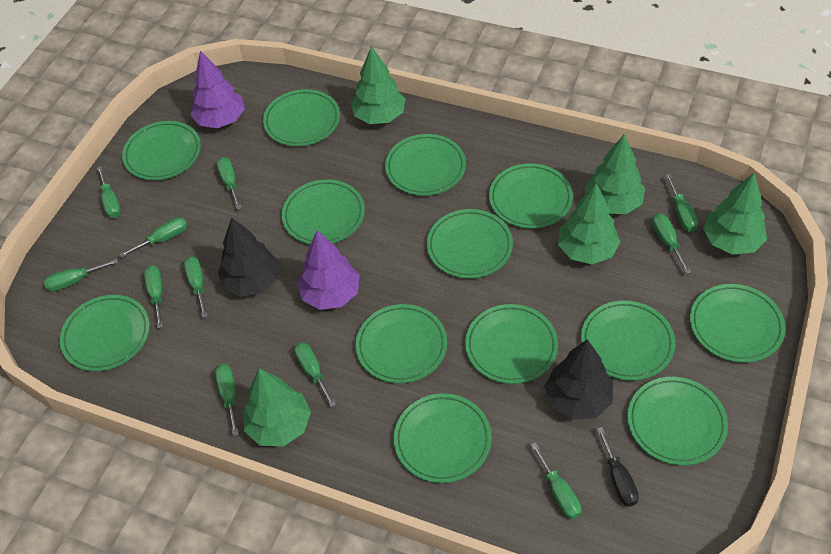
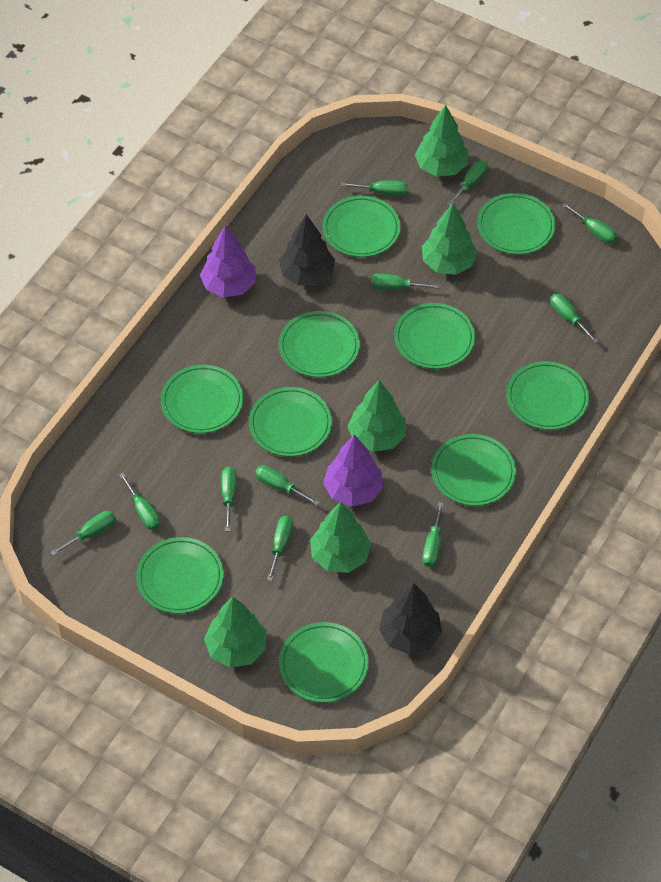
black screwdriver: [597,427,639,507] = 1 -> none = 0
green plate: [60,295,150,371] [122,121,201,180] [263,89,340,146] [282,179,365,244] [356,304,447,383] [385,134,466,196] [394,393,492,483] [427,209,513,278] [465,304,558,384] [489,163,573,229] [581,300,675,381] [627,377,728,465] [690,284,785,363] = 13 -> [136,537,224,614] [161,365,243,433] [249,387,332,457] [279,311,360,377] [279,622,369,703] [322,196,400,257] [394,303,475,369] [431,434,516,506] [477,193,555,255] [506,361,589,430] = 10

